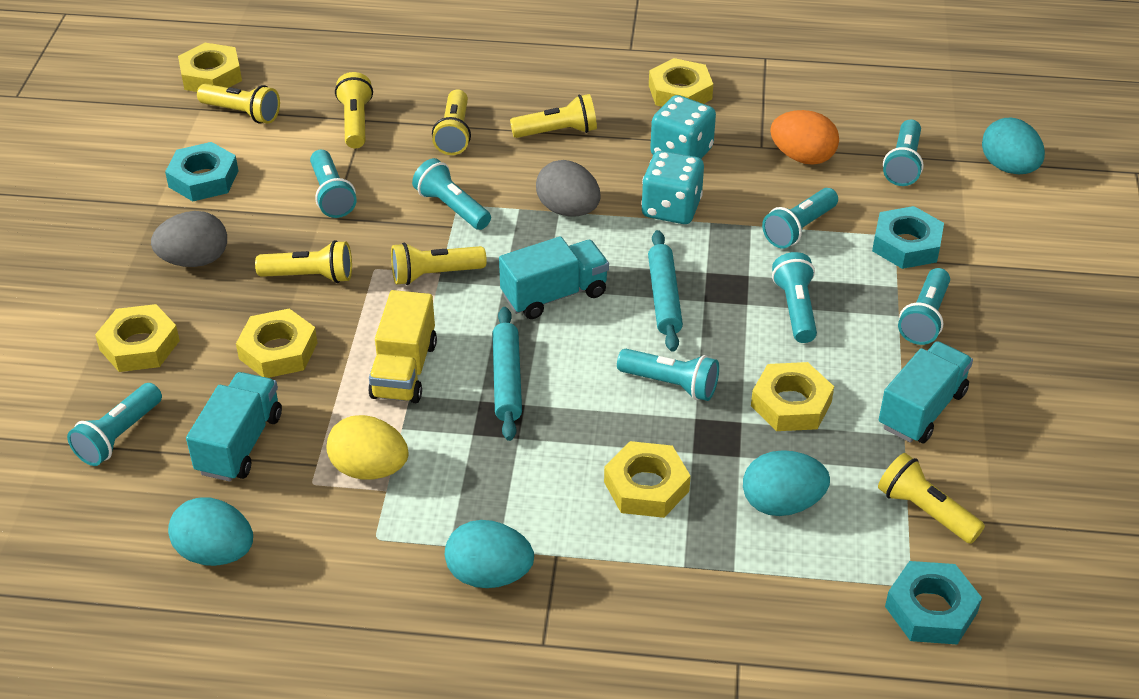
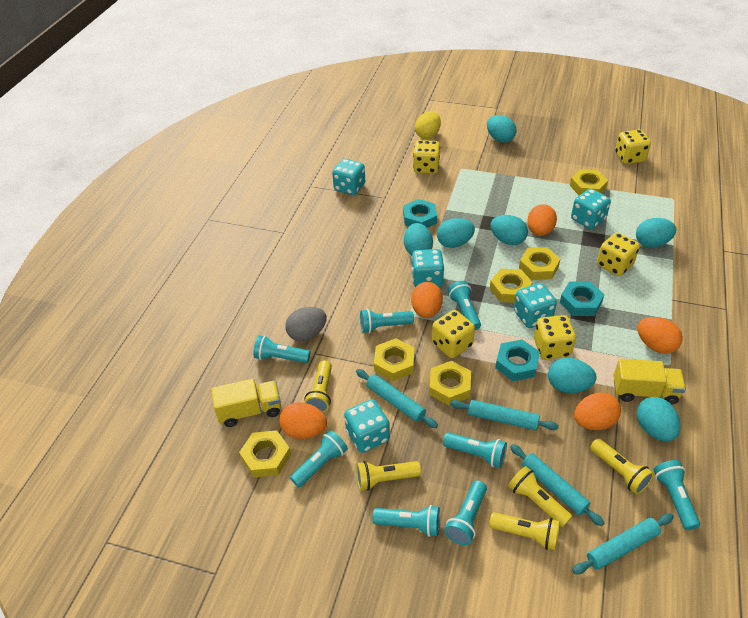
grey egg: [151,211,227,267] [536,160,601,217] = 2 -> [285,307,327,341] = 1
orange egg: [770,110,839,165] = 1 -> [279,402,327,439] [411,282,443,318] [527,204,557,236] [574,392,621,430] [637,317,683,354] = 5
turquoise dice: [641,151,704,224] [650,95,716,159] = 2 -> [332,159,365,195] [344,399,390,453] [412,249,444,287] [514,283,557,328] [571,189,611,229] = 5
turquoise egg: [168,497,253,566] [445,520,534,588] [743,450,830,516] [982,118,1045,174] = 4 -> [404,223,433,256] [437,218,475,248] [487,115,516,143] [490,215,528,245] [548,358,597,393] [636,218,676,248] [637,397,681,441] = 7
turquoise rolling pin: [492,307,522,441] [648,230,683,352] = 2 -> [356,369,438,428] [450,400,559,430] [510,444,604,526] [572,514,674,574] = 4
turquoise truck: [186,372,282,482] [499,236,609,319] [879,341,973,443] = 3 -> none = 0
yellow dice: none = 0 -> [413,140,440,174] [432,310,475,358] [534,315,576,359] [597,232,640,276] [615,130,651,164] = 5
yellow flashlight: [197,84,280,124] [255,240,352,283] [335,72,373,148] [391,242,487,285] [432,89,471,155] [510,94,597,138] [878,453,985,544] = 7 -> [304,360,332,413] [356,461,421,491] [489,512,560,550] [508,466,572,527] [590,439,654,494] = 5
yellow truck: [368,290,437,403] = 1 -> [211,379,281,427] [614,359,686,405] = 2

